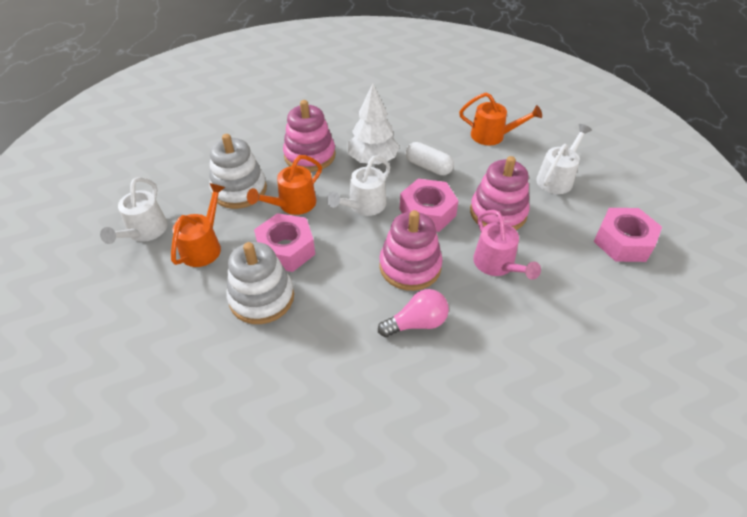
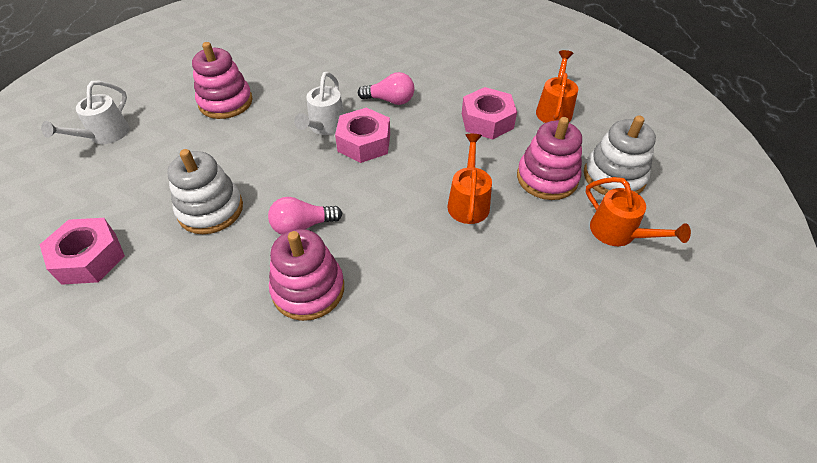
pink light bulb: [378,289,449,337] = 1 -> [268,197,342,235] [358,72,415,105] = 2
pink watering can: [473,210,541,280] = 1 -> none = 0
white capsule: [406,142,454,176] = 1 -> none = 0
white tree: [348,83,400,164] = 1 -> none = 0
white watering can: [100,177,168,244] [327,156,390,216] [536,124,592,194] = 3 -> [41,81,129,144] [294,72,344,135] = 2

